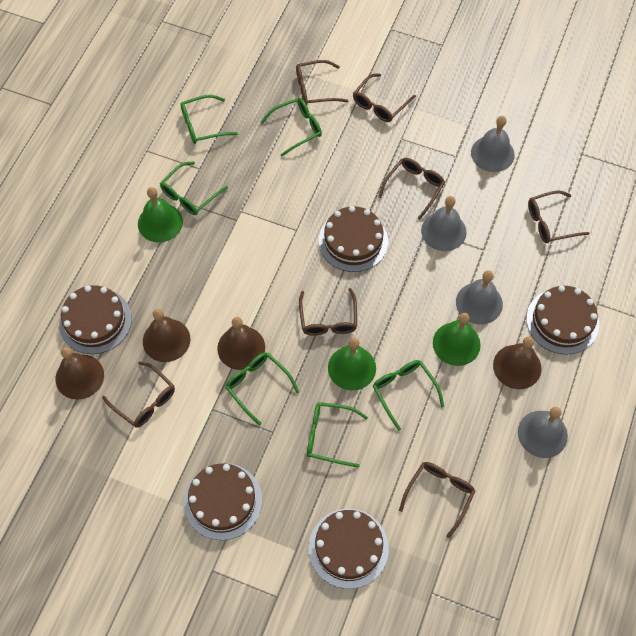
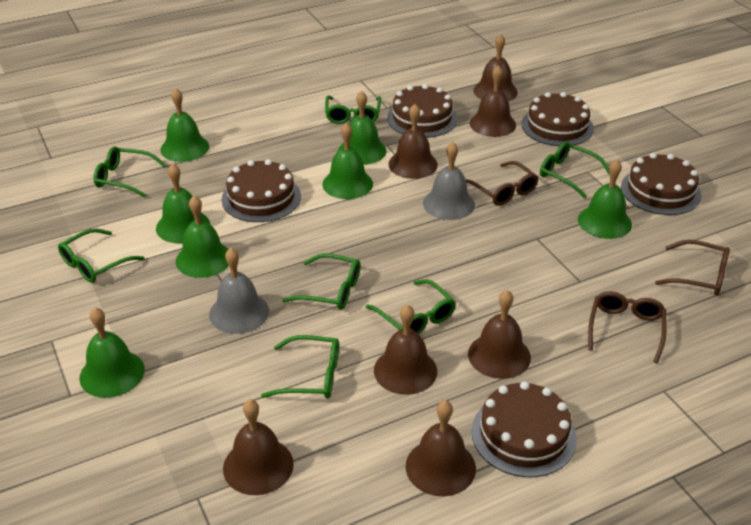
brown bell: [56,347,104,400] [143,309,190,362] [217,317,265,370] [493,337,542,389] = 4 -> [223,399,294,495] [374,304,437,395] [388,104,438,179] [406,400,476,497] [468,290,531,379] [470,65,516,137] [473,34,518,101] = 7
brown glasses: [102,361,175,428] [296,60,348,105] [299,288,357,336] [353,73,416,122] [378,158,445,220] [399,462,475,538] [528,191,590,243] = 7 -> [466,161,538,206] [588,291,667,363] [655,240,730,295] = 3
green bell: [138,187,183,242] [328,338,376,390] [433,313,481,366] = 3 -> [79,307,145,398] [156,163,210,243] [161,88,209,162] [176,195,229,278] [322,122,373,199] [338,91,386,165] [578,160,632,239] = 7
green glasses: [160,161,228,215] [180,95,238,144] [225,352,299,426] [260,98,322,156] [307,402,368,468] [373,360,444,431] = 6 -> [58,228,145,283] [93,146,167,198] [261,335,339,399] [283,253,361,310] [325,96,381,124] [366,279,456,334] [540,141,610,199] = 7
grey bell: [421,196,467,251] [456,271,503,324] [471,116,515,172] [518,407,568,458] = 4 -> [209,248,269,334] [423,142,475,220] = 2

